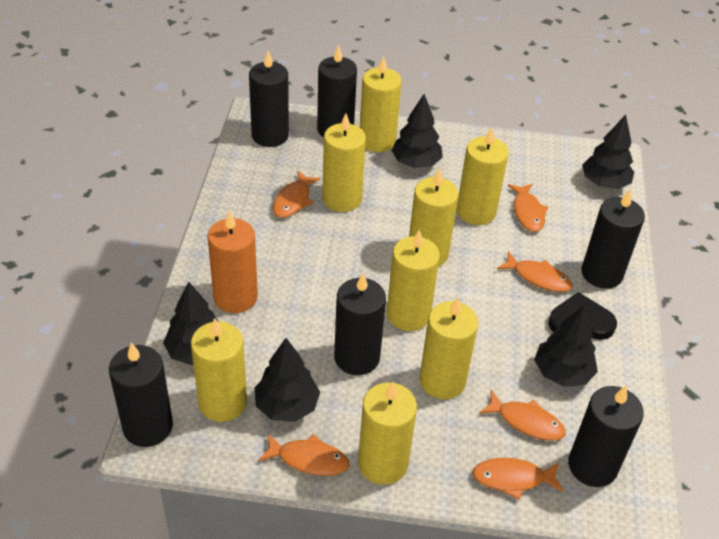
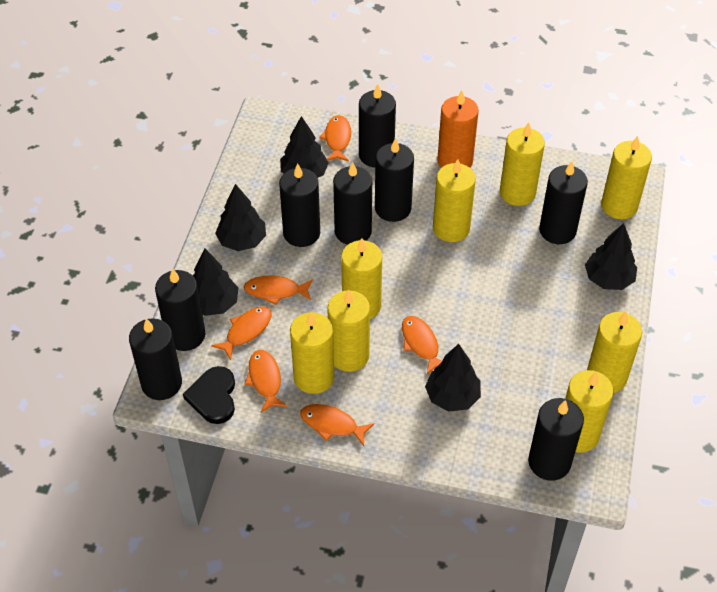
black candle: [109,343,173,447] [249,51,289,147] [317,45,357,138] [334,273,386,375] [568,386,644,487] [581,189,645,289] = 6 -> [129,318,182,400] [155,268,206,351] [279,164,320,247] [333,162,372,245] [359,84,396,167] [375,138,414,222] [528,398,584,481] [539,161,588,244] = 8

